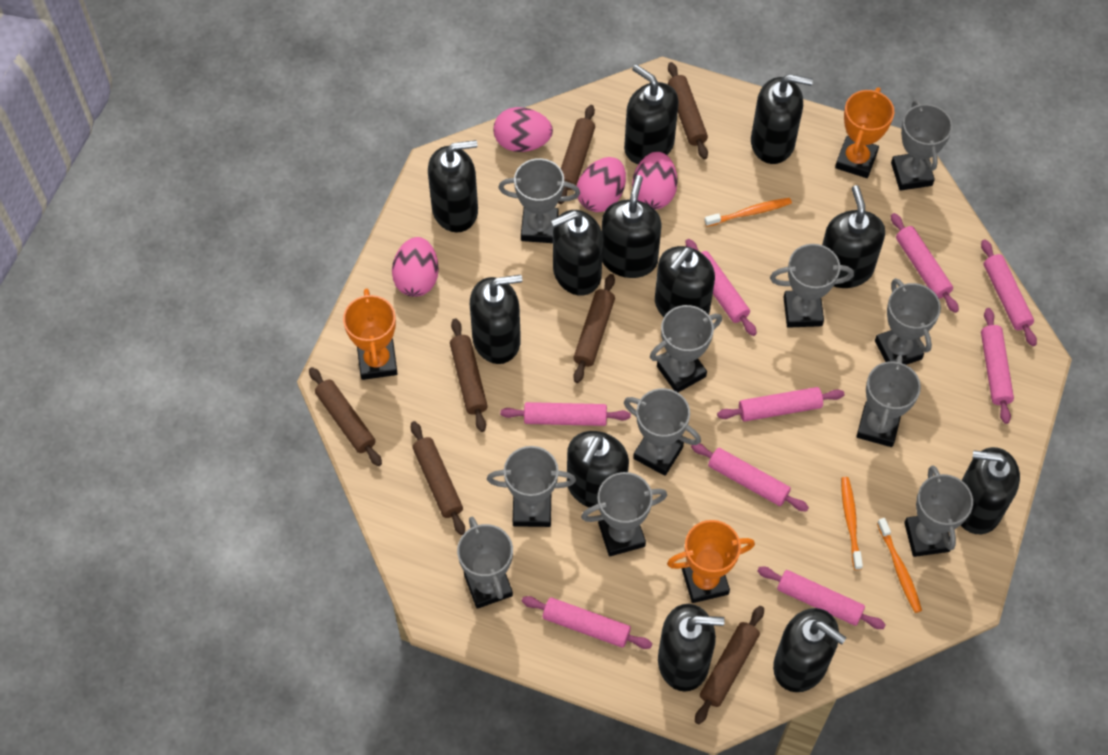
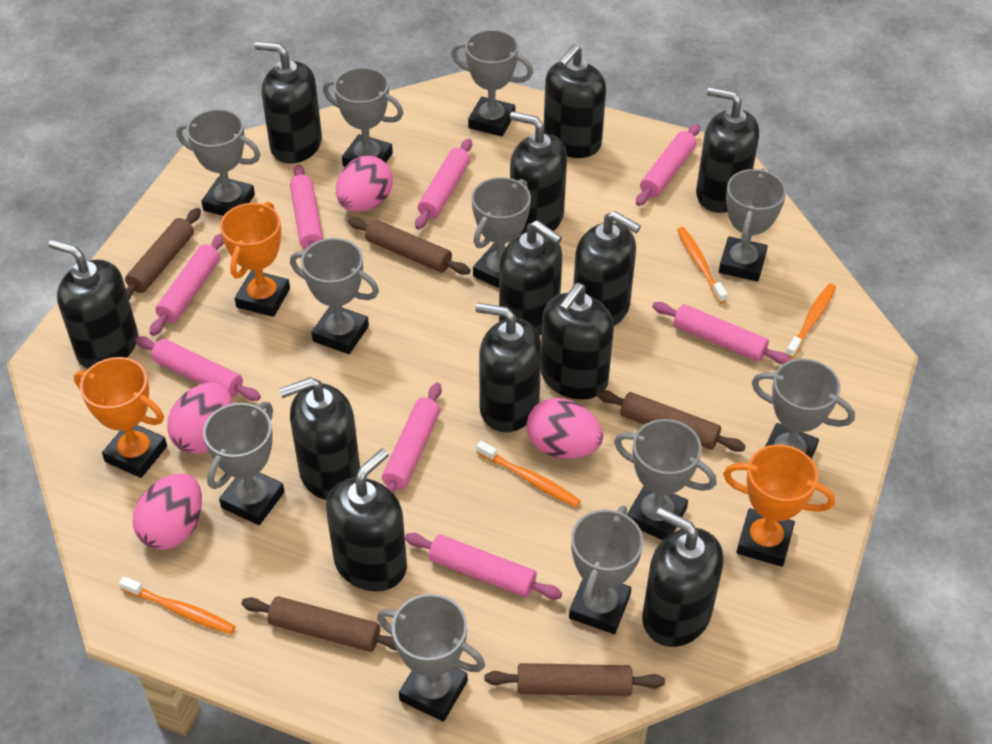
brown rolling pin: [309,367,382,466] [411,421,465,535] [450,318,488,432] [558,105,595,204] [573,274,615,383] [668,62,708,159] [695,606,764,724] = 7 -> [125,208,201,300] [241,596,397,652] [348,218,470,275] [485,663,665,696] [597,390,746,452] = 5
orange toothbrush: [705,198,792,227] [841,477,863,570] [877,518,922,613] = 3 -> [119,576,236,634] [476,441,581,507] [677,227,728,303] [786,283,836,358] = 4
pink rolling pin: [500,402,631,426] [522,596,652,649] [685,239,757,336] [691,443,809,512] [717,387,844,422] [757,567,886,629] [891,213,959,313] [981,239,1037,346] [981,308,1014,424] = 9 -> [135,336,261,401] [150,234,224,336] [290,164,323,249] [382,383,442,494] [405,533,562,599] [415,139,472,230] [636,124,700,206] [652,302,791,365] = 8

